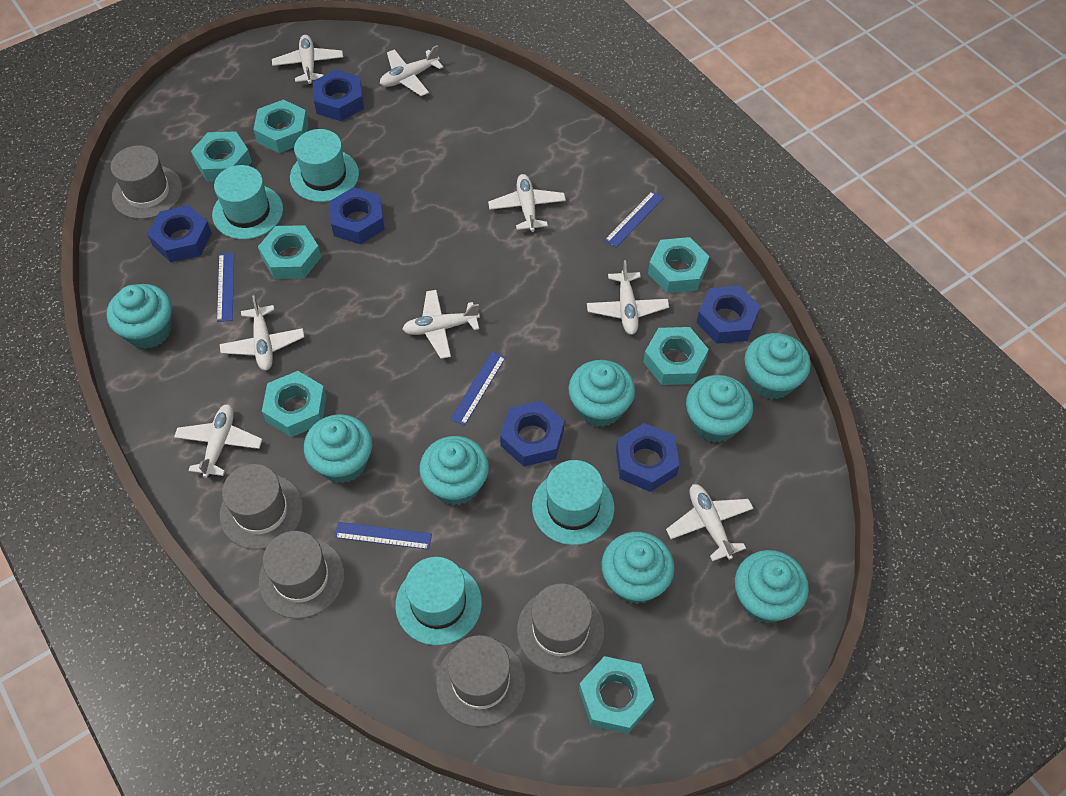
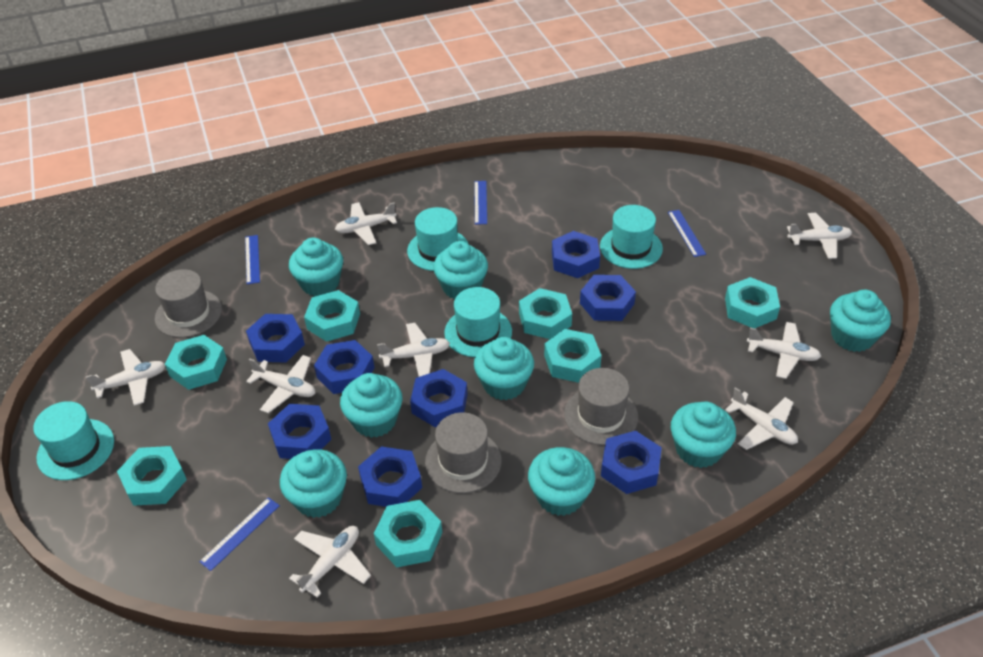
blue nut: [147,205,212,262] [313,69,364,121] [329,187,385,244] [500,401,564,467] [616,423,679,492] [696,286,760,344] = 6 -> [246,314,305,363] [268,404,331,459] [314,340,374,394] [358,446,422,507] [410,369,468,427] [552,231,600,278] [580,275,636,321] [601,431,662,494] = 8
grey hat: [111,145,182,219] [219,464,303,549] [259,531,344,619] [436,635,526,727] [517,583,605,673] = 5 -> [155,269,222,338] [425,412,502,493] [564,368,638,445] = 3

